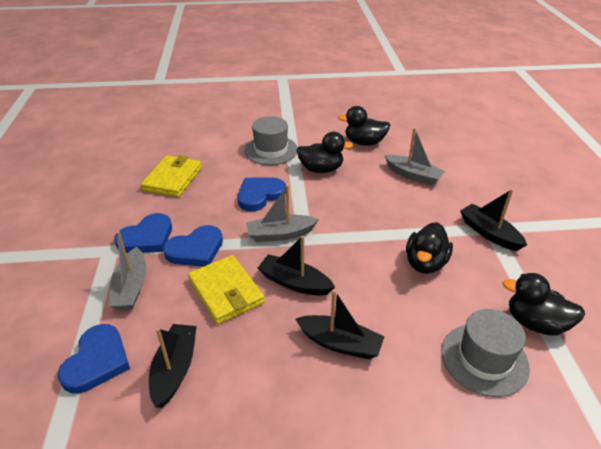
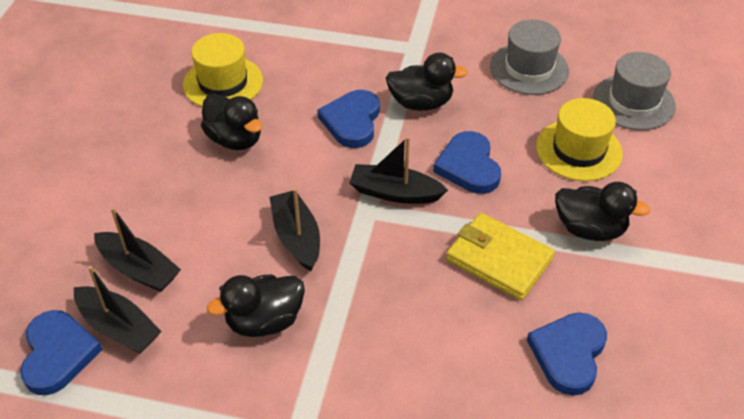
grey boat: [109,231,146,310] [246,185,319,242] [385,128,445,185] = 3 -> none = 0
yellow hat: none = 0 -> [183,33,263,107] [536,98,623,181] = 2
yellow wallet: [141,155,202,197] [188,255,265,324] = 2 -> [446,213,555,300] = 1

